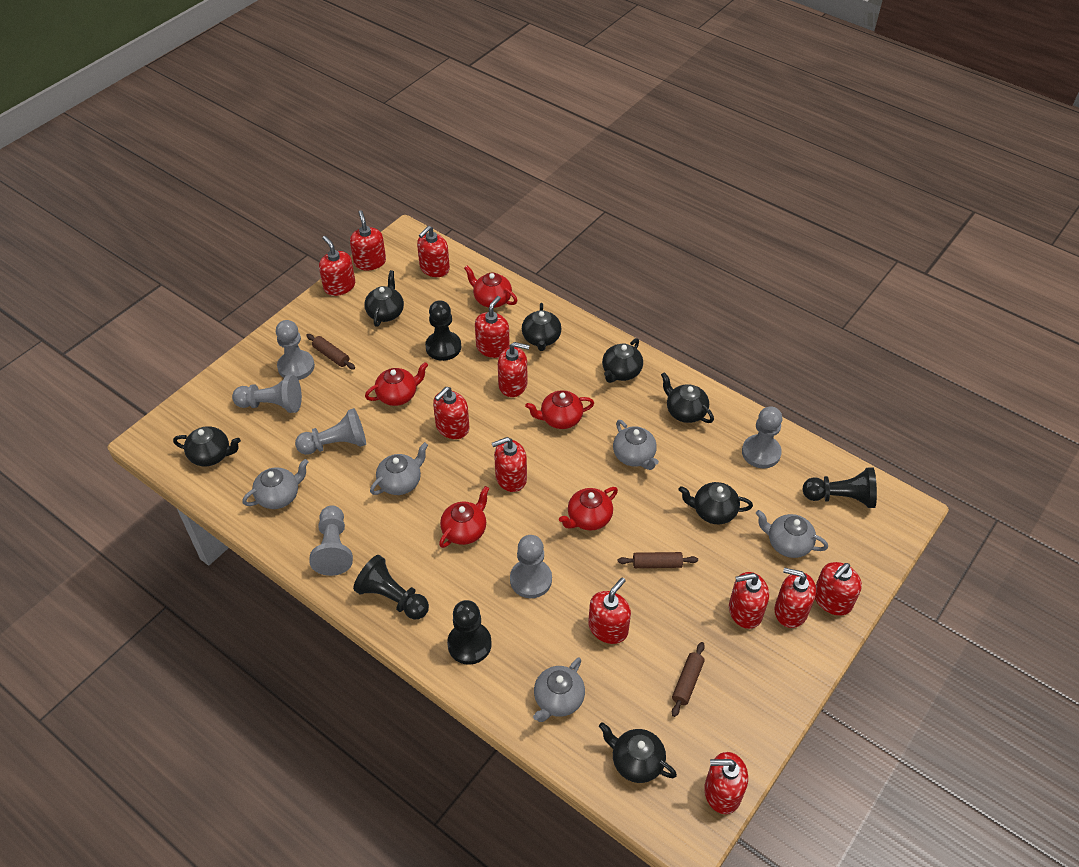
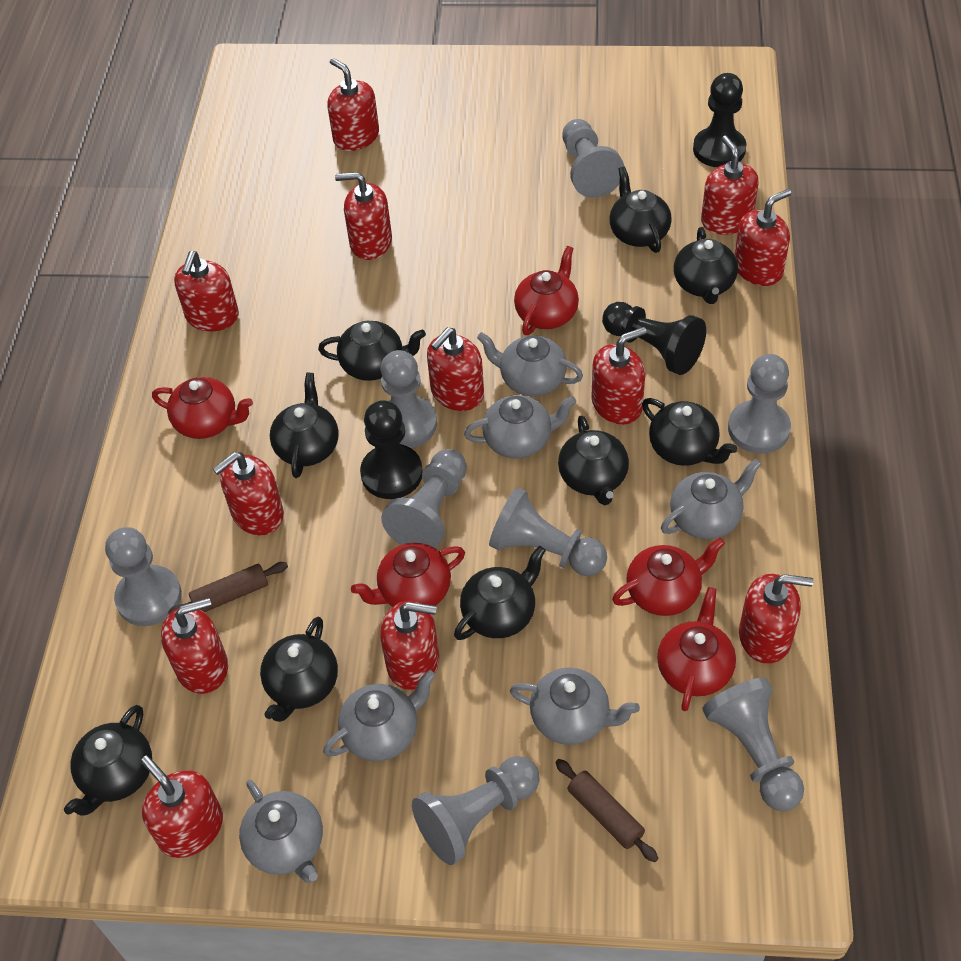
black pawn: [353,555,429,620] [425,300,461,361] [447,600,492,665] [802,467,877,508] = 4 -> [360,400,423,499] [602,302,706,375] [693,73,746,167] = 3
black teapot: [173,426,241,466] [364,270,404,327] [522,303,562,351] [599,722,677,783] [602,338,643,383] [661,372,714,423] [679,482,753,524] = 7 -> [64,705,152,816] [260,617,338,722] [270,373,339,478] [318,321,426,381] [454,546,546,640] [558,415,629,505] [609,166,672,253] [642,398,737,466] [674,227,738,304] = 9
brown rolling pin: [306,334,355,370] [618,552,698,568] [672,642,705,717] = 3 -> [168,562,288,614] [556,759,658,862] = 2
grey pawn: [232,375,302,413] [276,320,315,380] [295,408,366,455] [309,505,353,576] [510,535,552,598] [742,406,782,468] = 6 -> [105,527,182,626] [381,350,437,448] [381,449,467,549] [412,756,540,865] [489,487,607,576] [562,119,624,198] [702,677,804,811] [728,354,791,454] = 8
grey teapot: [242,459,309,509] [370,442,428,495] [533,658,585,722] [613,420,659,470] [756,510,828,558] = 5 -> [239,780,323,883] [323,670,435,761] [464,395,576,459] [477,332,583,396] [510,668,640,745] [661,459,761,539] = 6

